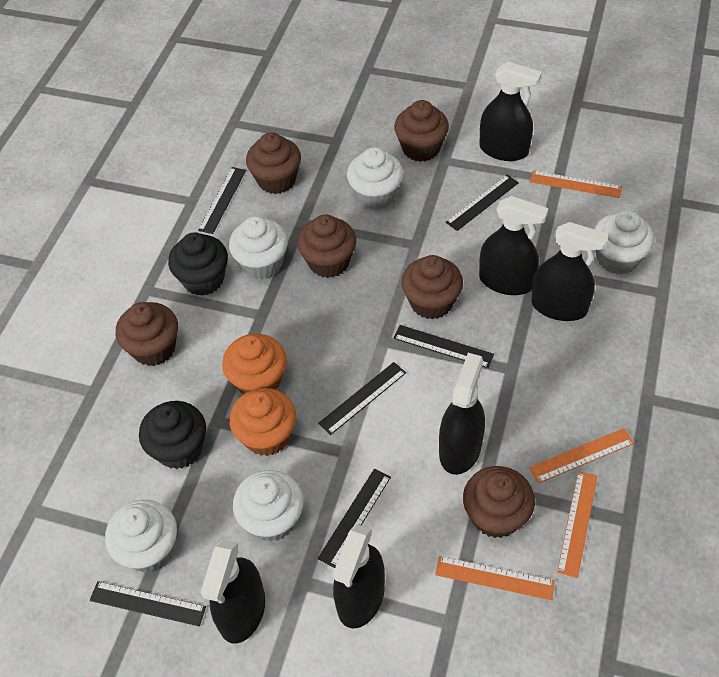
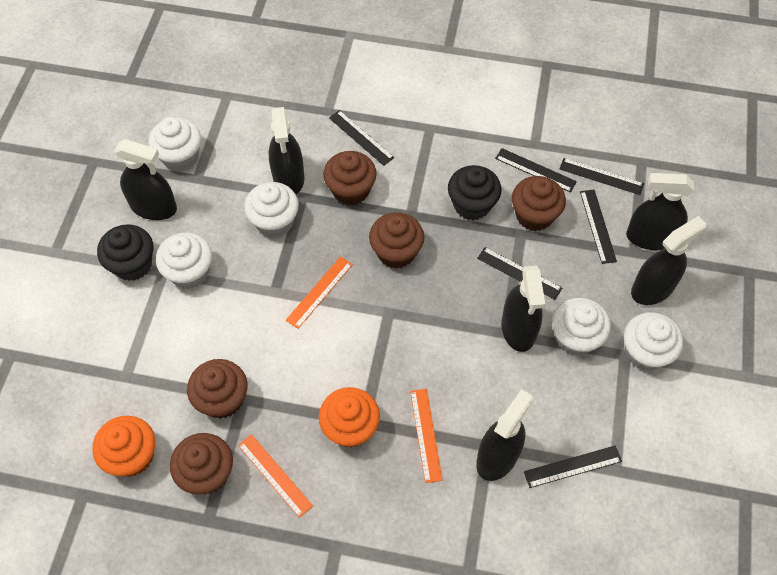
brown cupcake: [116,302,178,366] [246,132,301,194] [297,215,356,278] [394,100,449,162] [401,255,463,320] [463,466,535,538] = 6 -> [170,433,233,494] [187,359,248,419] [323,151,377,206] [369,212,424,269] [512,176,566,231] = 5
orange ruler: [435,556,555,600] [529,428,634,483] [530,171,622,198] [557,471,597,578] = 4 -> [238,434,313,518] [286,257,353,329] [410,389,443,483] = 3

